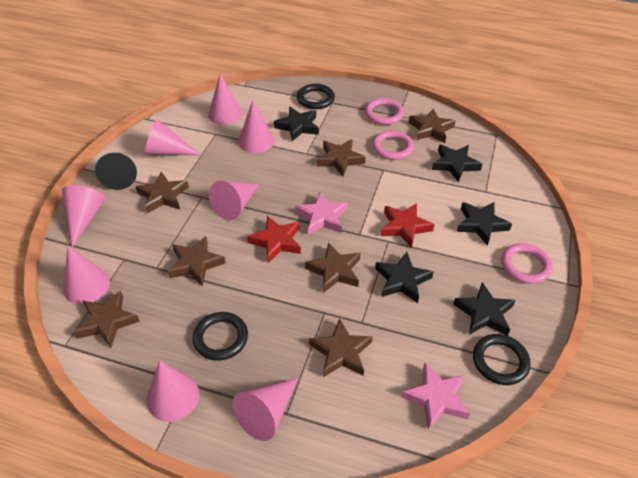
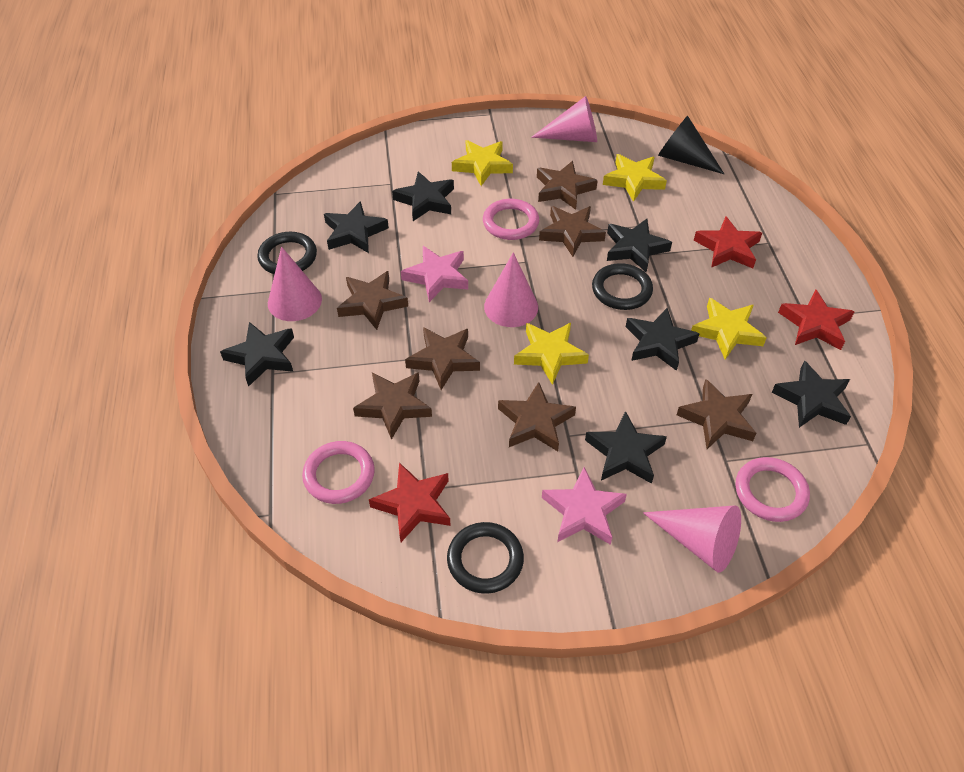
black star: [274,107,319,141] [375,252,434,303] [432,144,482,182] [453,282,516,336] [457,202,512,246] = 5 -> [220,322,294,387] [324,201,389,253] [392,172,454,221] [585,411,667,484] [607,219,672,272] [626,308,700,371] [772,360,851,428] = 7
pink cone: [62,185,105,247] [63,246,110,305] [145,119,201,155] [147,361,199,422] [208,74,243,125] [209,181,259,220] [232,378,298,441] [238,100,275,153] = 8 -> [268,247,322,321] [484,252,538,327] [531,96,597,142] [643,505,741,573] = 4
red star: [247,216,301,263] [381,203,435,248] = 2 -> [369,463,451,542] [694,216,762,268] [778,290,855,350] = 3
yellow star: none = 0 -> [452,140,513,186] [514,323,589,385] [603,154,667,202] [691,298,767,359] = 4

